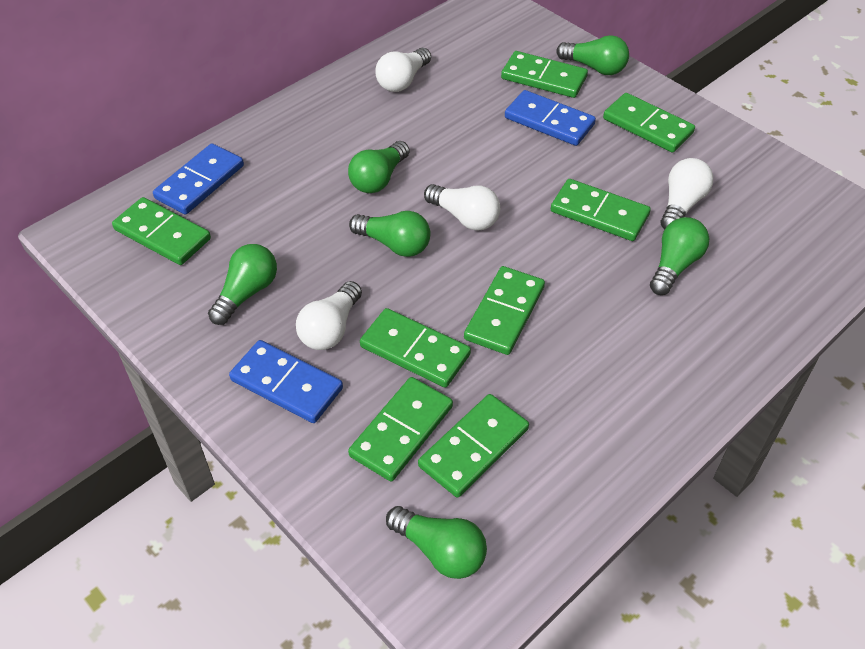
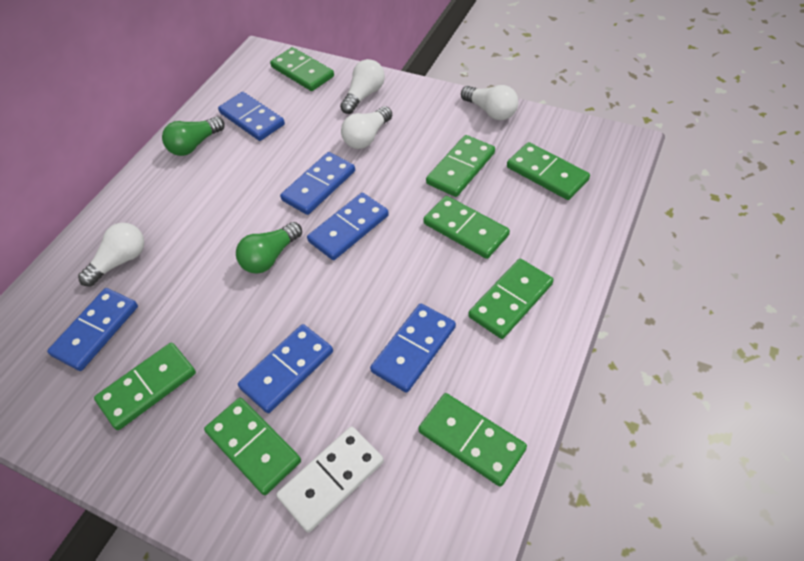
blue domino: [153,143,244,215] [229,340,343,423] [505,90,596,146] = 3 -> [47,288,138,371] [218,92,285,141] [238,324,333,413] [280,152,355,215] [307,193,389,260] [370,304,456,393] = 6
green light bulb: [208,244,277,325] [348,141,410,193] [349,211,430,257] [386,506,487,579] [557,35,629,75] [650,217,709,295] = 6 -> [162,116,225,156] [236,222,302,274] = 2
white domino: none = 0 -> [276,426,384,533] = 1

